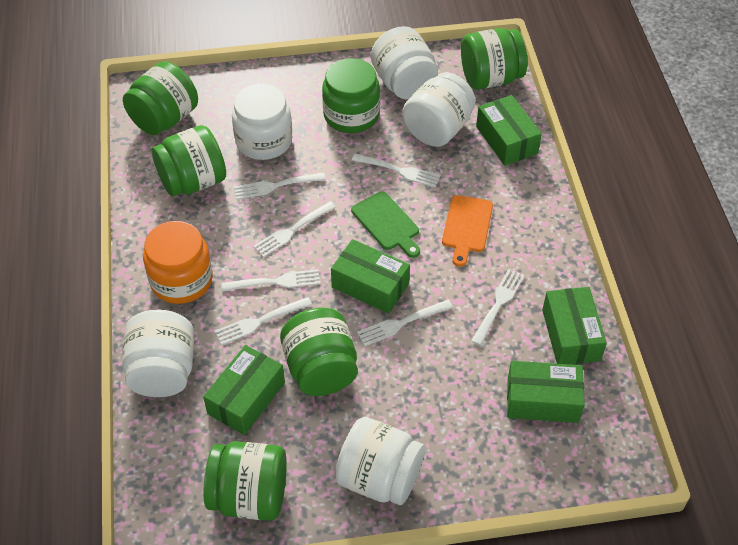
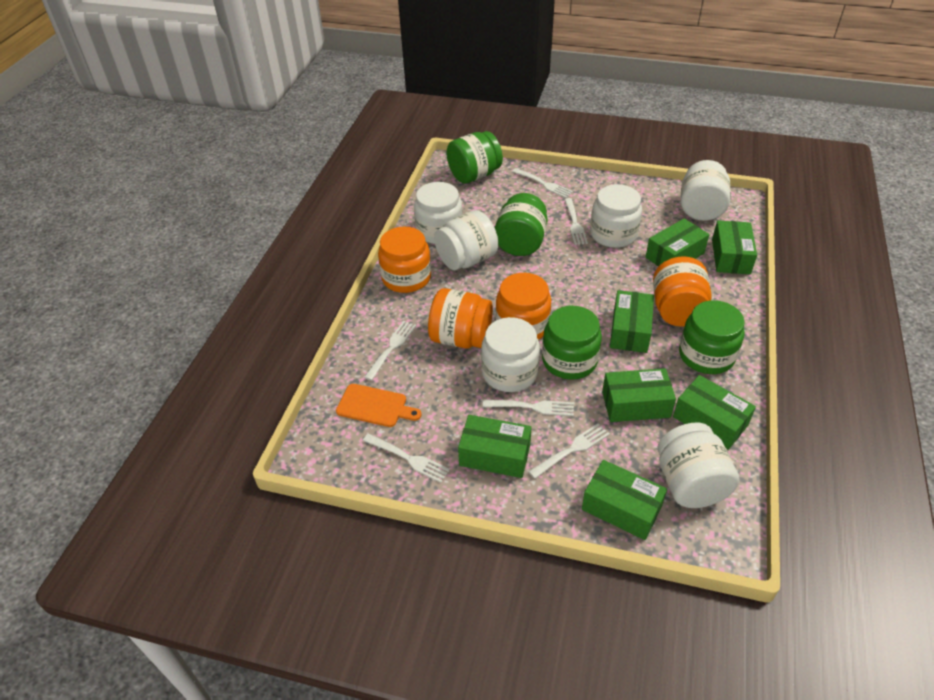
green box: [203,345,285,435] [331,239,410,314] [476,95,542,166] [507,361,585,423] [542,287,607,365] = 5 -> [458,415,532,478] [582,460,667,540] [602,368,676,422] [610,290,654,353] [646,218,709,267] [673,375,756,450] [712,220,757,274] = 7
green cutting board: [351,191,420,258] = 1 -> none = 0
green jar: [123,61,198,135] [152,125,226,197] [204,441,287,521] [280,308,358,396] [322,58,380,133] [461,28,527,89] = 6 -> [447,131,503,184] [495,193,548,256] [542,306,602,380] [679,300,745,374] = 4
orange jar: [143,221,213,304] = 1 -> [378,227,431,293] [428,288,493,349] [496,273,551,340] [653,256,711,327] = 4
white fork: [215,297,312,345] [222,269,320,292] [234,172,326,200] [253,202,336,257] [352,154,441,187] [357,300,453,346] [471,269,525,346] = 7 -> [363,434,450,483] [364,321,416,381] [483,399,574,416] [512,168,573,198] [528,423,610,479] [564,198,588,245] = 6
white jar: [122,310,194,397] [232,84,292,160] [335,417,425,505] [371,26,438,100] [402,72,476,147] = 5 -> [414,182,463,244] [434,210,498,270] [481,317,540,392] [590,184,642,248] [658,423,739,508] [681,160,731,221] = 6

